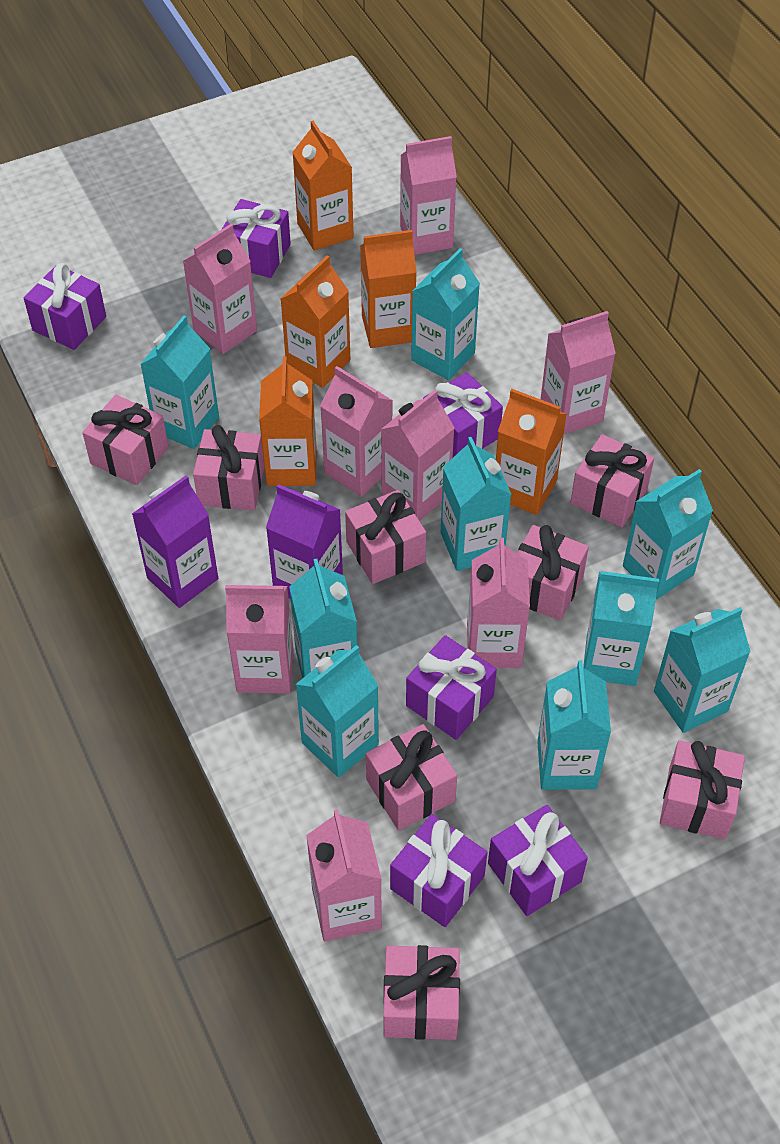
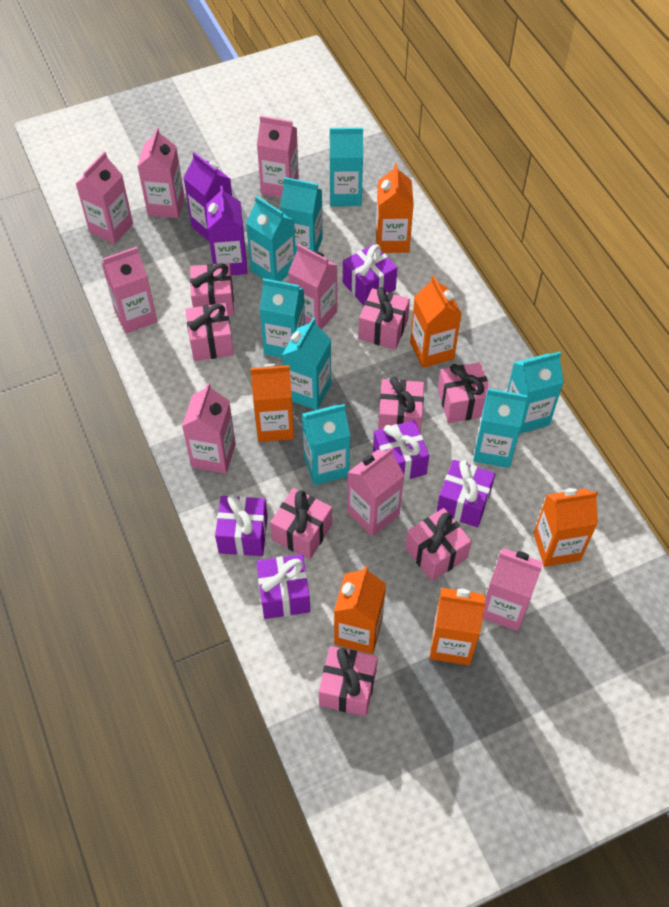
orange carton: [259,356,317,486] [281,256,350,388] [292,121,354,251] [360,230,417,348] [496,389,567,515] = 5 -> [250,364,294,442] [334,566,386,654] [376,163,414,253] [410,276,462,368] [430,588,486,665] [534,488,598,567] = 6
purple gift: [24,263,106,350] [221,199,291,278] [390,814,488,927] [406,635,497,740] [423,372,503,457] [488,805,588,916] = 6 -> [215,494,268,556] [256,554,310,619] [343,244,397,306] [373,420,429,481] [436,460,495,528] = 5
turquoise carton: [140,315,219,449] [289,559,357,679] [295,645,379,778] [411,248,480,380] [441,437,512,571] [537,660,611,790] [583,571,659,686] [623,469,713,599] [654,607,751,733] = 9 -> [246,196,296,282] [259,278,305,358] [280,177,323,252] [282,318,331,410] [302,404,351,485] [329,127,363,207] [473,388,528,468] [507,352,564,434] = 8

